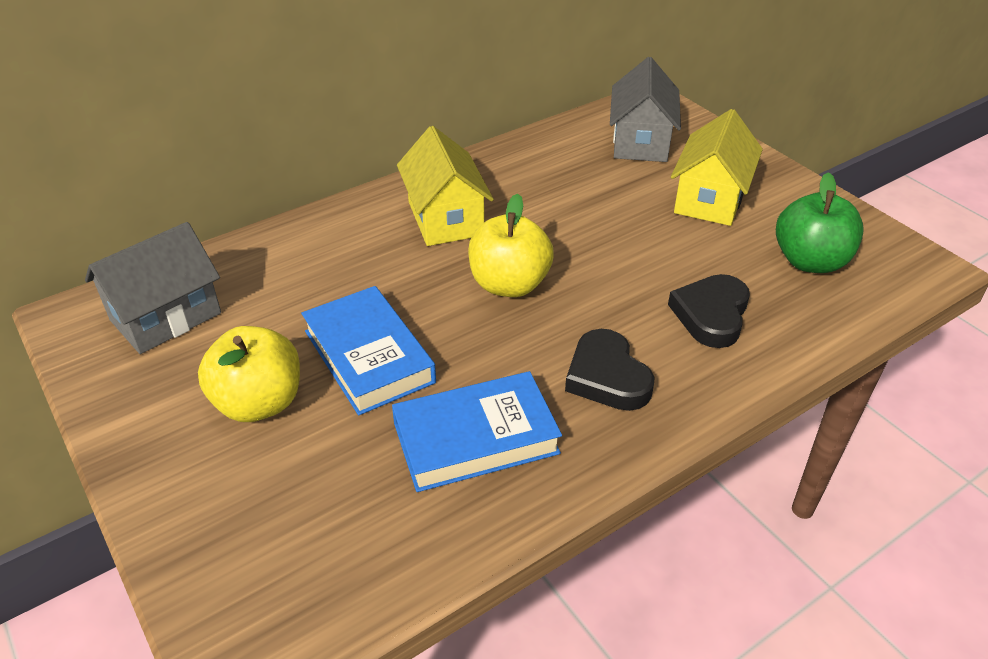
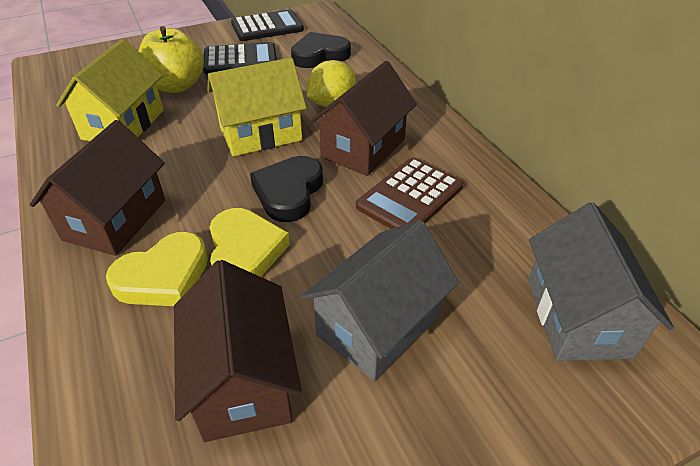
black calculator: none = 0 -> [203,42,277,75] [231,9,304,41] = 2
blue book: [301,286,436,415] [392,371,562,492] = 2 -> none = 0
brown calculator: none = 0 -> [356,157,463,229] = 1
brown house: none = 0 -> [30,120,165,256] [174,260,302,442] [310,61,417,176] = 3
green apple: [776,172,864,273] = 1 -> none = 0
yellow apple: [198,326,300,422] [468,194,554,297] = 2 -> [138,26,204,93] = 1
yellow heart: none = 0 -> [106,232,208,306] [210,208,290,277] = 2
yellow lemon: none = 0 -> [307,60,355,107] = 1

